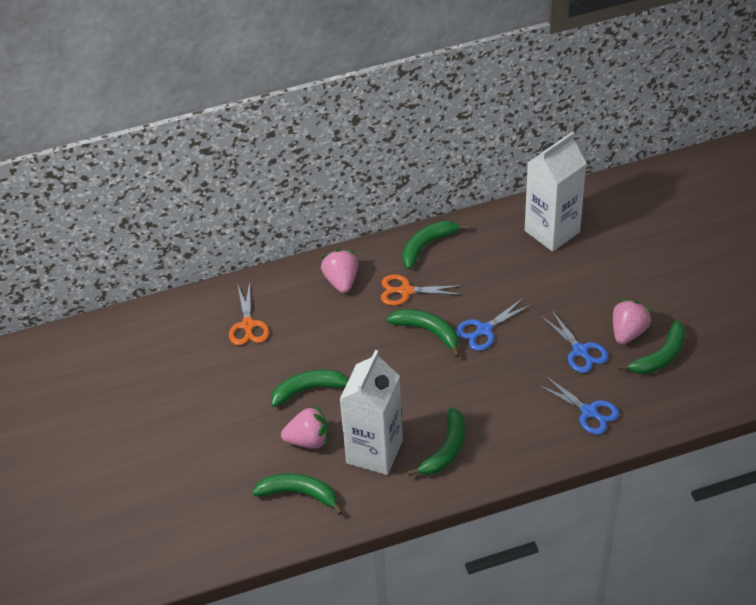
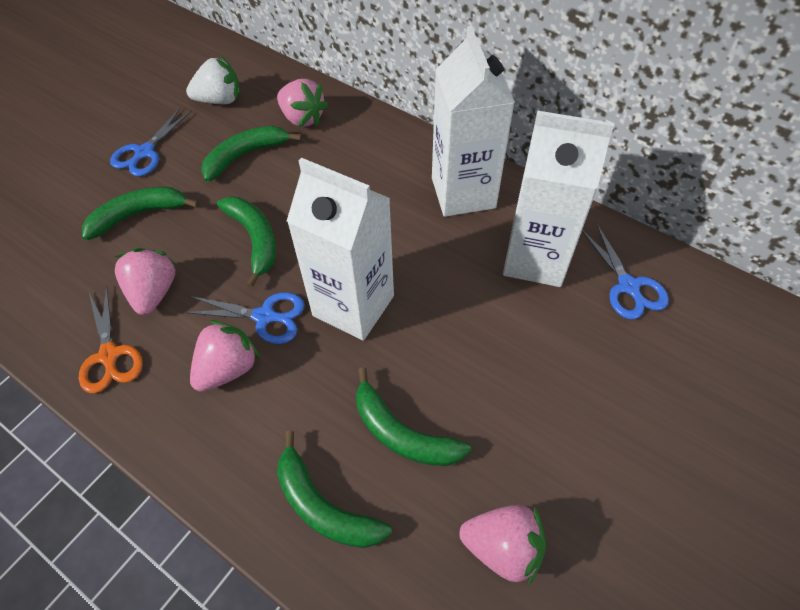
green banana: [252,473,343,515] [271,369,349,407] [386,309,460,358] [402,220,469,269] [407,407,465,476] [618,320,686,374] = 6 -> [82,187,199,240] [201,126,302,182] [217,197,276,288] [277,431,392,548] [356,367,471,466] = 5
orange scissors: [229,282,269,345] [381,274,462,306] = 2 -> [79,285,143,393] = 1
pink strawberry: [281,405,329,449] [321,249,358,293] [613,299,652,344] = 3 -> [115,248,176,315] [190,320,261,392] [277,79,328,127] [459,504,546,584] = 4
white carton: [339,350,403,475] [525,132,587,252] = 2 -> [287,158,394,341] [432,26,515,217] [503,111,615,287] = 3
white strawberry: none = 0 -> [186,56,241,104] = 1

